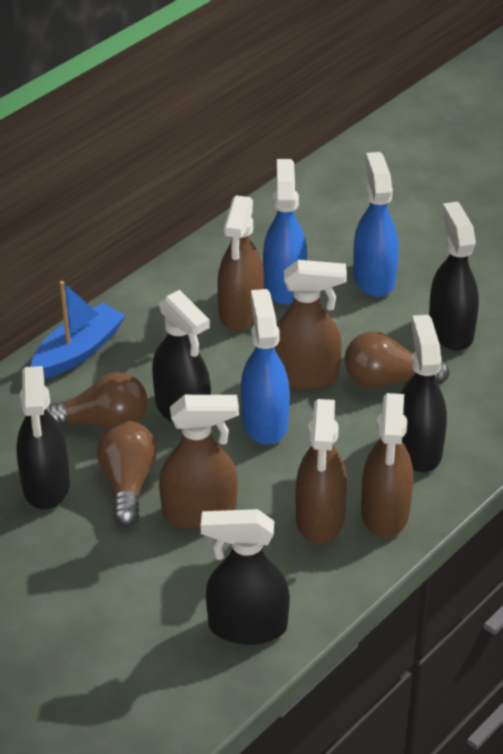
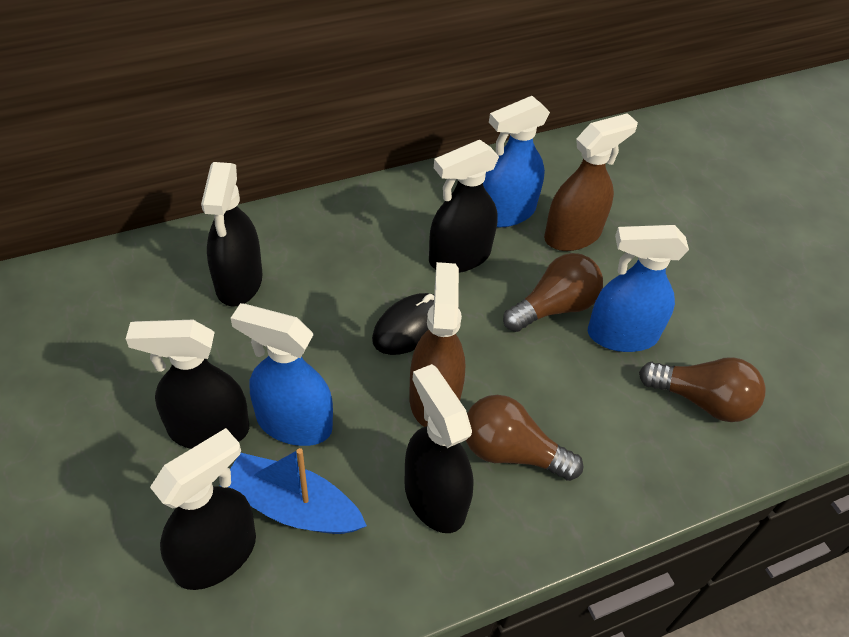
black mouse: none = 0 -> [372,293,434,355] = 1
brown spray bottle: [159,395,239,529] [218,195,264,330] [275,260,347,390] [296,399,347,544] [361,393,413,538] = 5 -> [409,262,465,427] [544,113,638,251] = 2

